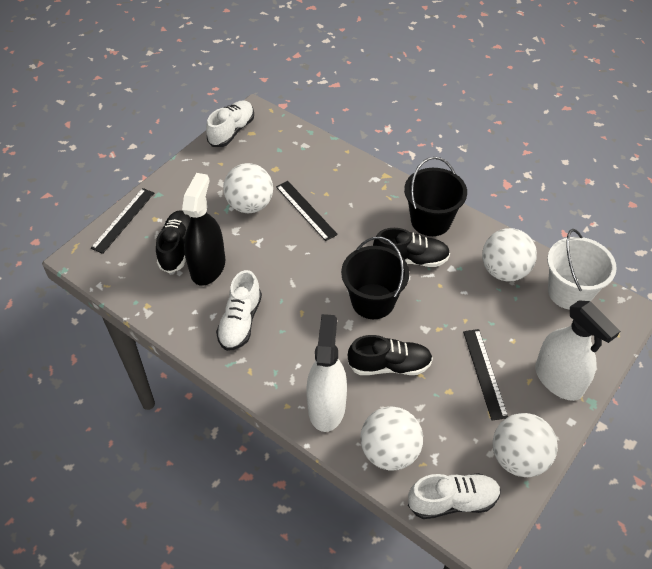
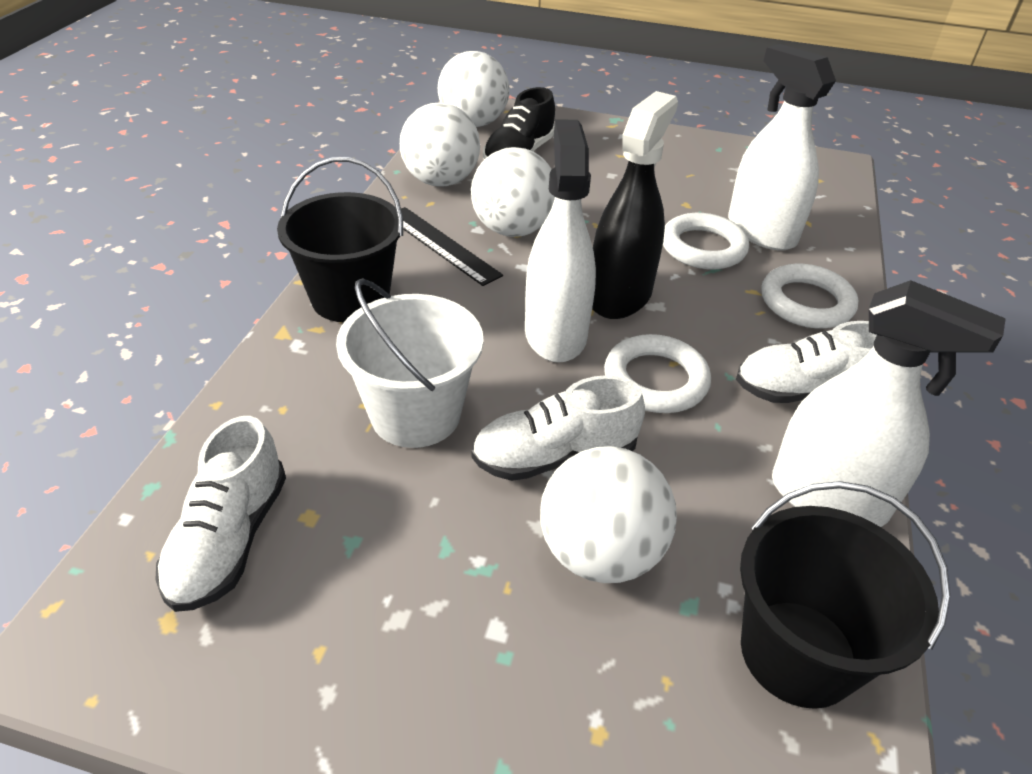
black ruler: [91,188,154,254] [276,181,338,241] [463,329,508,421] = 3 -> [401,207,503,286] = 1
black shoe: [156,210,190,273] [348,335,433,375] [373,228,450,267] = 3 -> [483,87,555,160] = 1
white ring: none = 0 -> [604,334,711,413] [663,213,749,269] [761,264,858,328] = 3
white spray bottle: [306,314,347,432] [535,300,620,401] = 2 -> [525,119,596,363] [728,44,836,251] [772,280,1006,527] = 3

